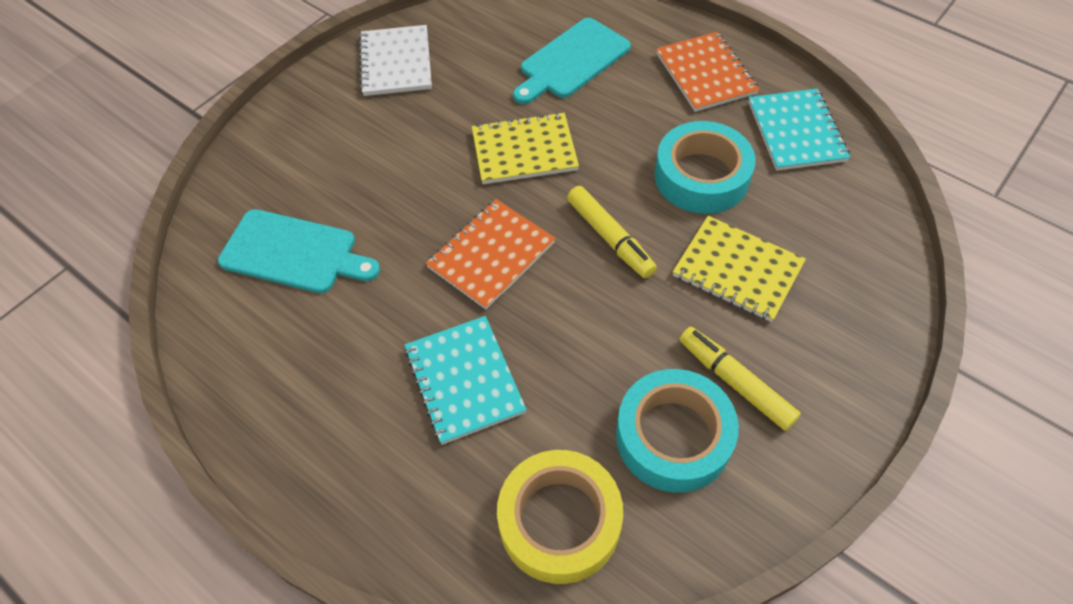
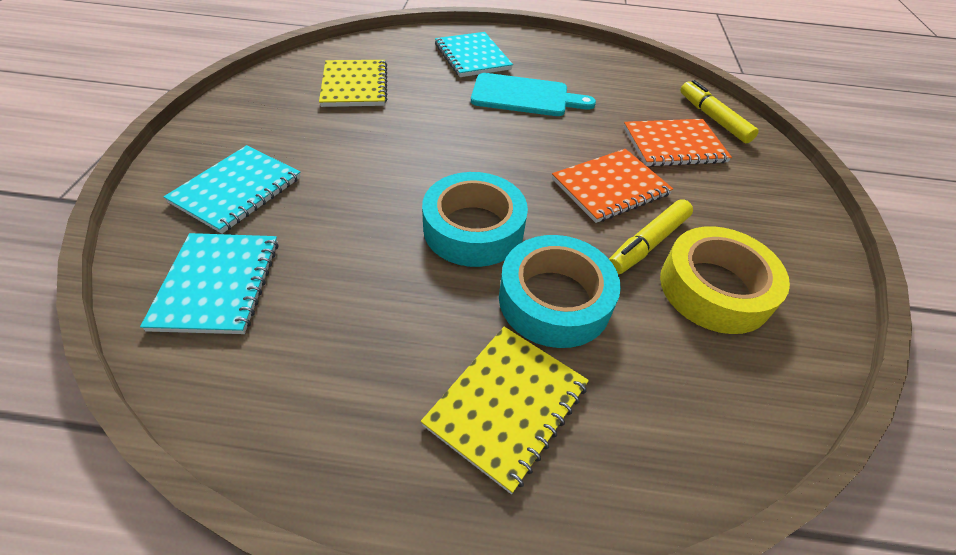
turquoise cutting board: [218,209,380,293] [513,18,631,104] = 2 -> [471,73,596,116] = 1
turquoise notebook: [405,316,527,445] [748,89,850,171] = 2 -> [140,233,278,334] [164,145,301,234] [435,32,513,77] = 3
white notebook: [359,25,432,96] = 1 -> none = 0

